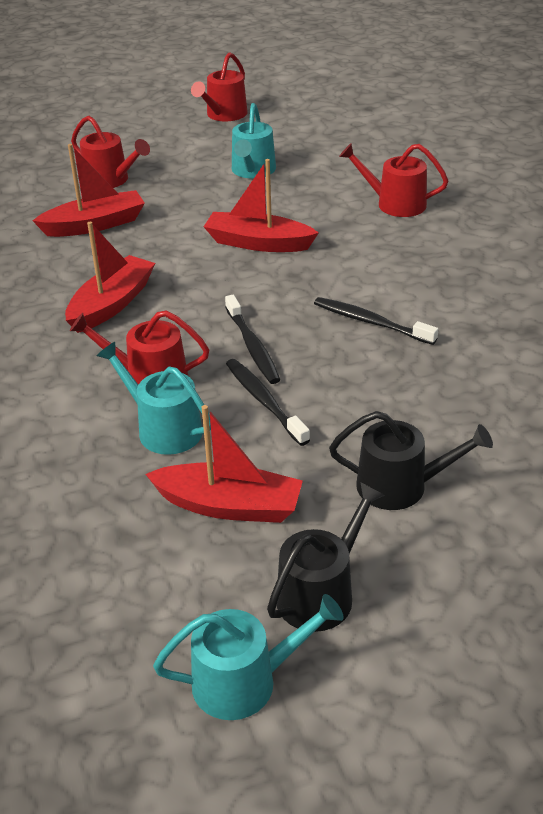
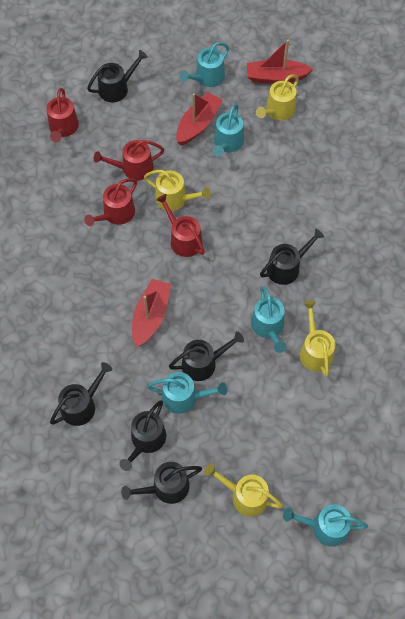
black toothbrush: [225,295,280,384] [226,359,310,446] [314,297,438,345] = 3 -> none = 0
black watering can: [267,483,385,632] [329,411,493,510] = 2 -> [50,362,112,426] [87,50,148,102] [119,400,166,471] [121,462,202,504] [169,331,244,381] [260,229,324,285] = 6
red boat: [33,144,145,237] [65,222,155,333] [145,405,303,523] [204,159,319,252] = 4 -> [132,279,171,347] [176,92,223,145] [247,40,313,84] = 3
turquoise watering can: [97,342,211,455] [153,594,344,720] [232,103,276,179] = 3 -> [147,372,227,414] [180,42,229,87] [213,104,244,157] [251,286,287,353] [283,504,368,546] = 5
yellow watering can: none = 0 -> [144,170,211,211] [204,463,283,517] [256,74,299,120] [300,301,335,377] = 4

